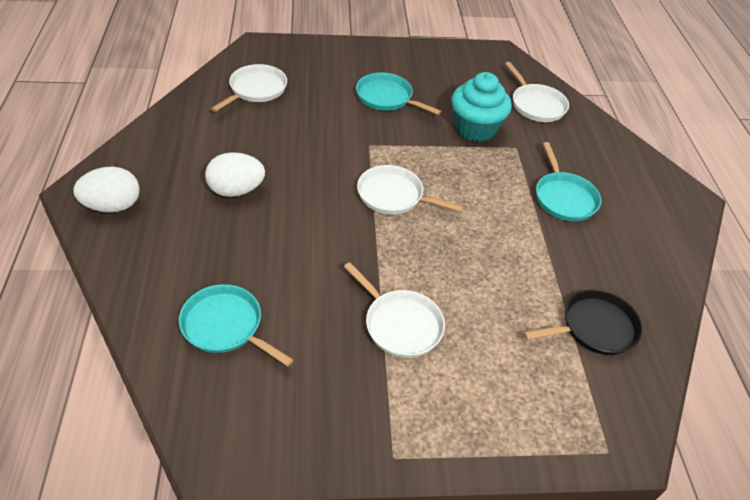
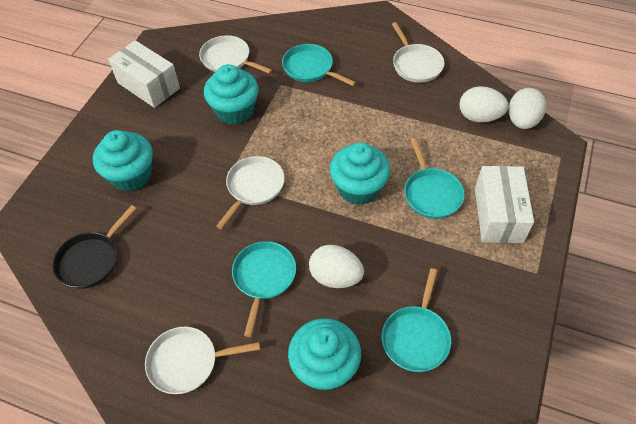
turquoise cupcake: [452,72,512,142] = 1 -> [93,130,153,192] [204,64,259,125] [288,318,361,391] [330,143,390,205] = 4
turquoise pan: [179,284,294,366] [356,73,441,115] [536,142,601,221] = 3 -> [232,241,296,337] [282,44,356,86] [382,268,451,372] [404,138,465,219] = 4
white box: none = 0 -> [108,40,180,108] [475,166,534,243] = 2
white egg: [73,167,140,213] [205,152,265,197] = 2 -> [309,245,364,288] [460,86,509,123] [509,88,546,129] = 3

